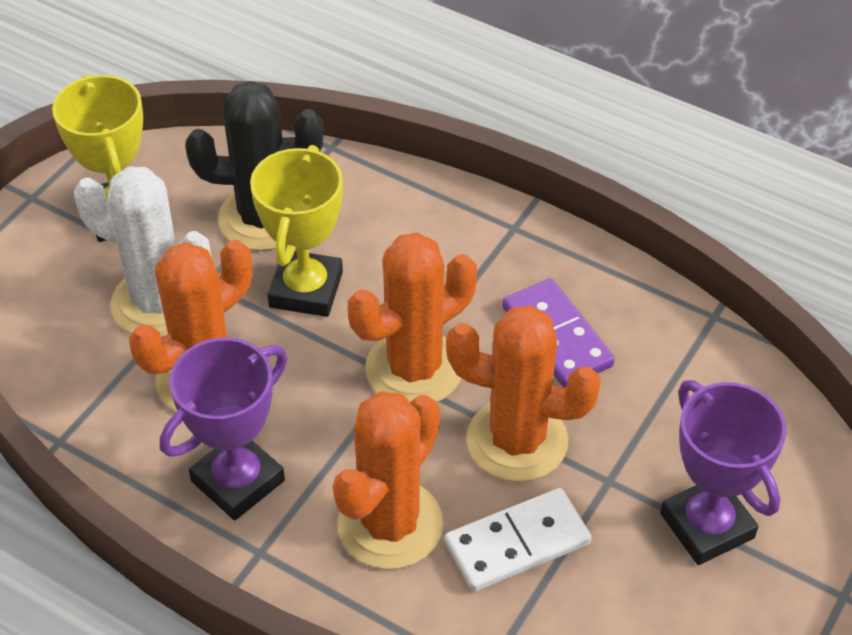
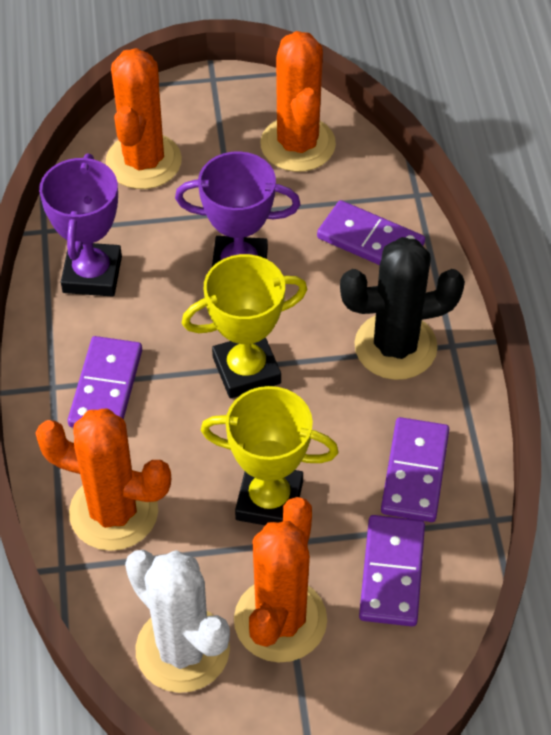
purple domino: [502,278,615,387] = 1 -> [68,336,142,428] [317,200,425,265] [359,515,425,627] [381,417,449,522] = 4
white domino: [445,488,591,592] = 1 -> none = 0

